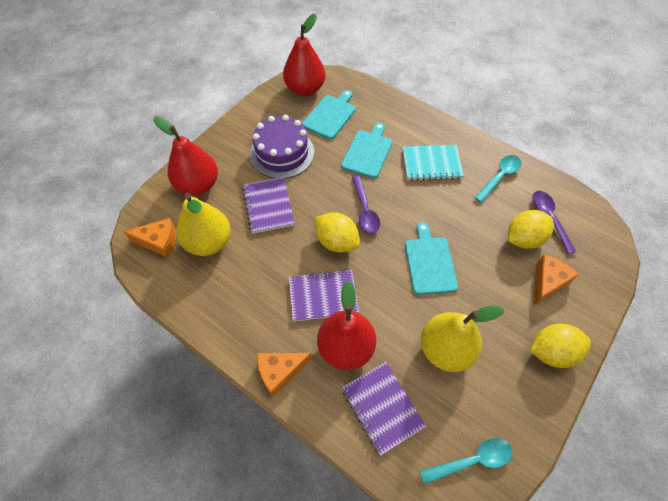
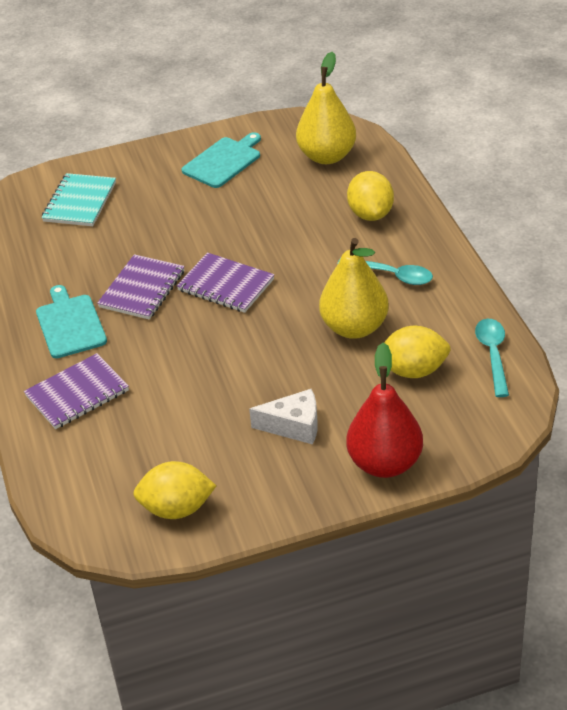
orange cheese: [123,218,176,258] [257,353,312,397] [534,254,579,305] = 3 -> none = 0
purple cake: [250,115,314,179] = 1 -> none = 0
purple spoon: [352,176,380,233] [532,191,576,254] = 2 -> none = 0
red pear: [154,116,218,196] [283,14,325,96] [317,280,376,370] = 3 -> [346,343,423,478] = 1
turquoise cutting board: [302,90,356,139] [341,122,392,178] [405,222,458,295] = 3 -> [36,285,107,358] [182,132,261,188] = 2
white cheese: none = 0 -> [249,389,318,444] = 1

